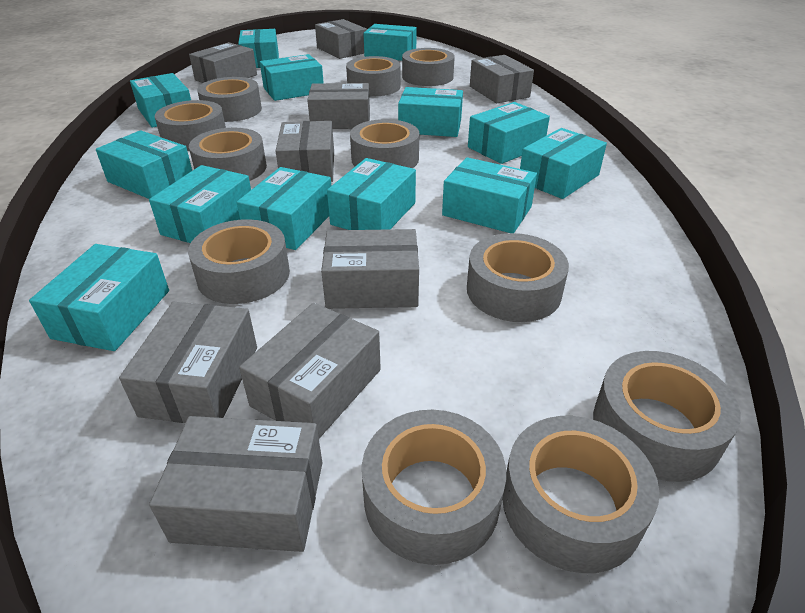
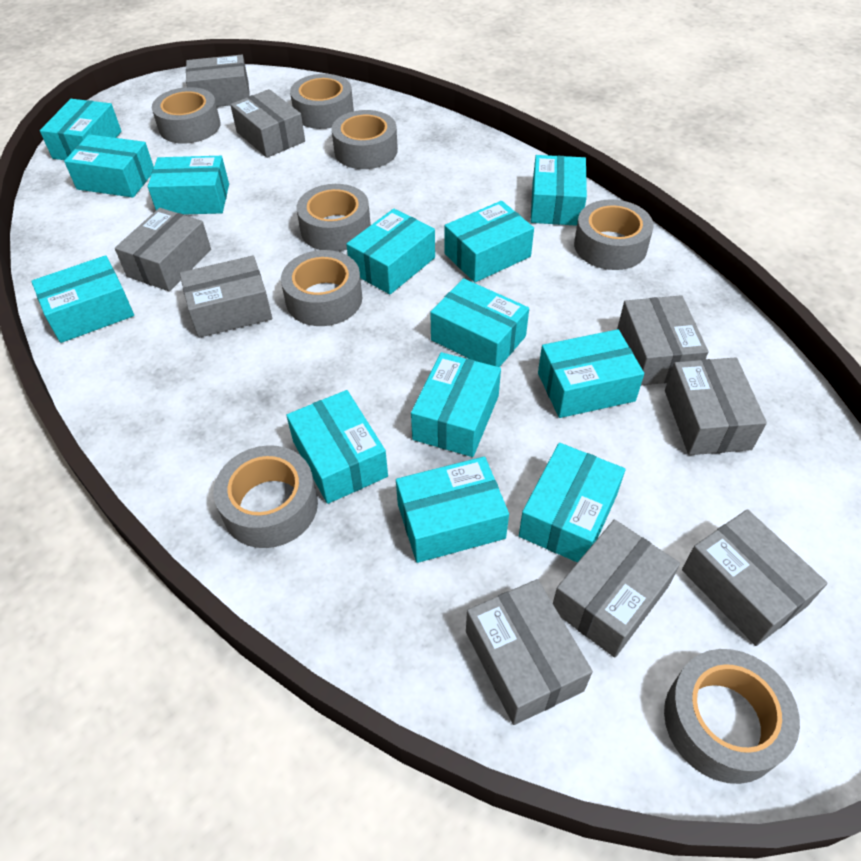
grey tape: [155,100,226,151] [188,219,290,304] [189,128,267,181] [197,77,262,122] [346,56,401,96] [350,119,419,168] [362,410,506,565] [402,48,455,86] [467,233,569,322] [502,416,659,573] [593,351,741,482] = 11 -> [152,87,221,144] [214,445,318,548] [281,250,362,326] [290,74,354,129] [297,184,371,251] [332,110,398,169] [574,199,654,270] [664,649,800,784] = 8

